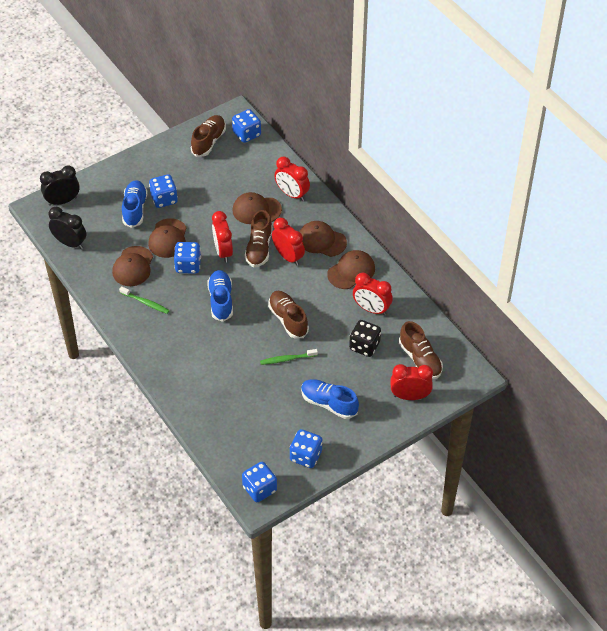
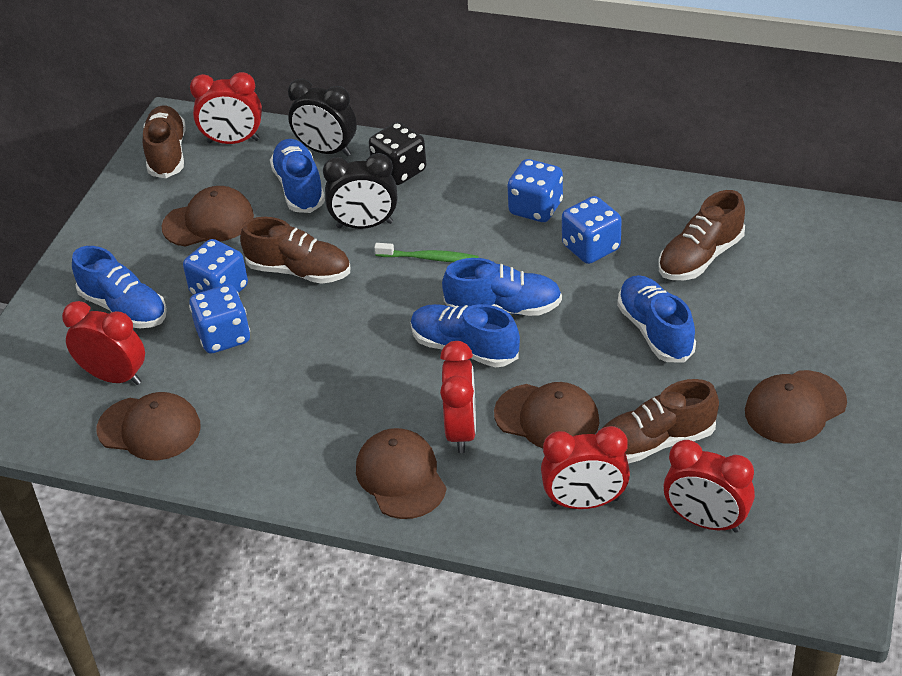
blue dice: [149,174,178,208] [174,242,201,274] [232,109,261,143] [242,462,277,502] [290,429,323,468] = 5 -> [183,239,248,295] [189,284,250,354] [508,159,563,222] [562,196,622,264] = 4
blue shoe: [122,180,148,228] [207,270,233,322] [301,379,359,419] = 3 -> [72,246,167,328] [270,139,325,213] [411,304,520,368] [442,258,562,316] [617,275,696,362] = 5
green toothbrush: [119,286,170,314] [260,349,318,365] = 2 -> [374,243,479,262] = 1

